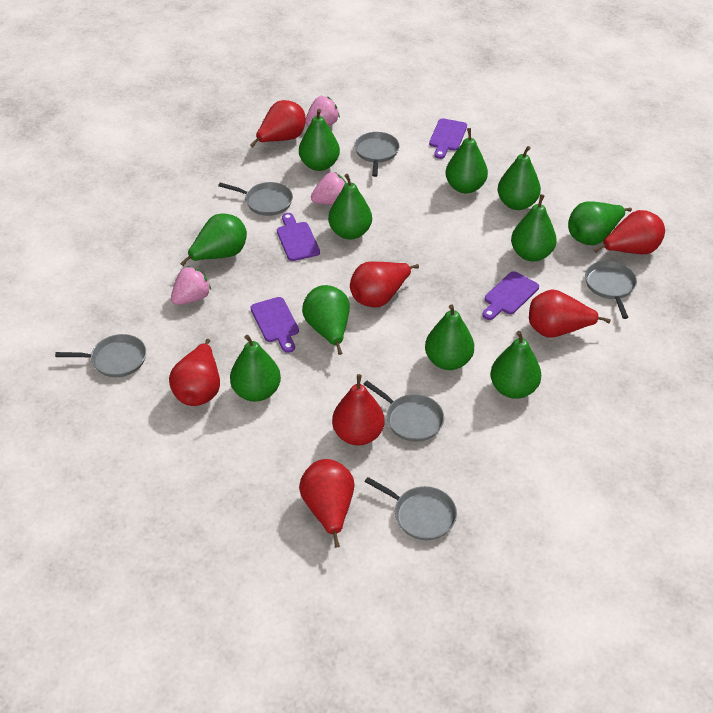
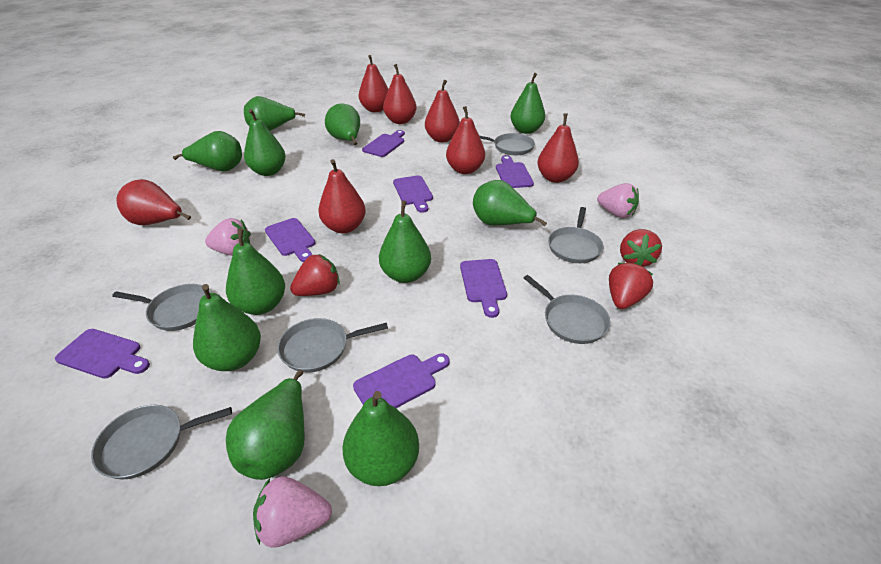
purple cutting board: [251,297,299,353] [277,213,320,261] [429,118,467,159] [482,271,539,320] = 4 -> [55,329,150,379] [265,218,315,262] [353,353,450,408] [362,130,405,157] [393,175,433,213] [460,259,507,318] [496,155,534,188] = 7
red strawberry: none = 0 -> [290,254,340,296] [609,262,653,309] [620,229,662,267] = 3

